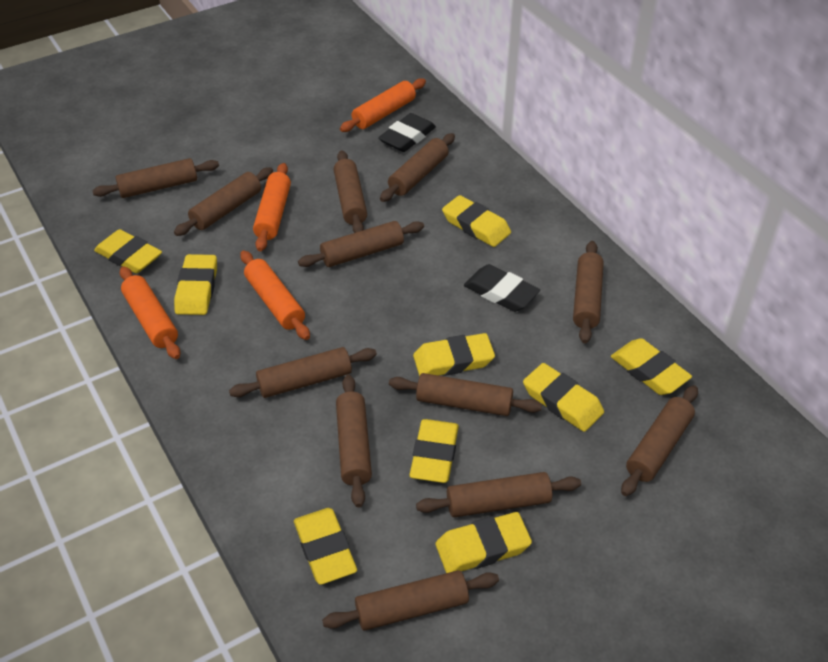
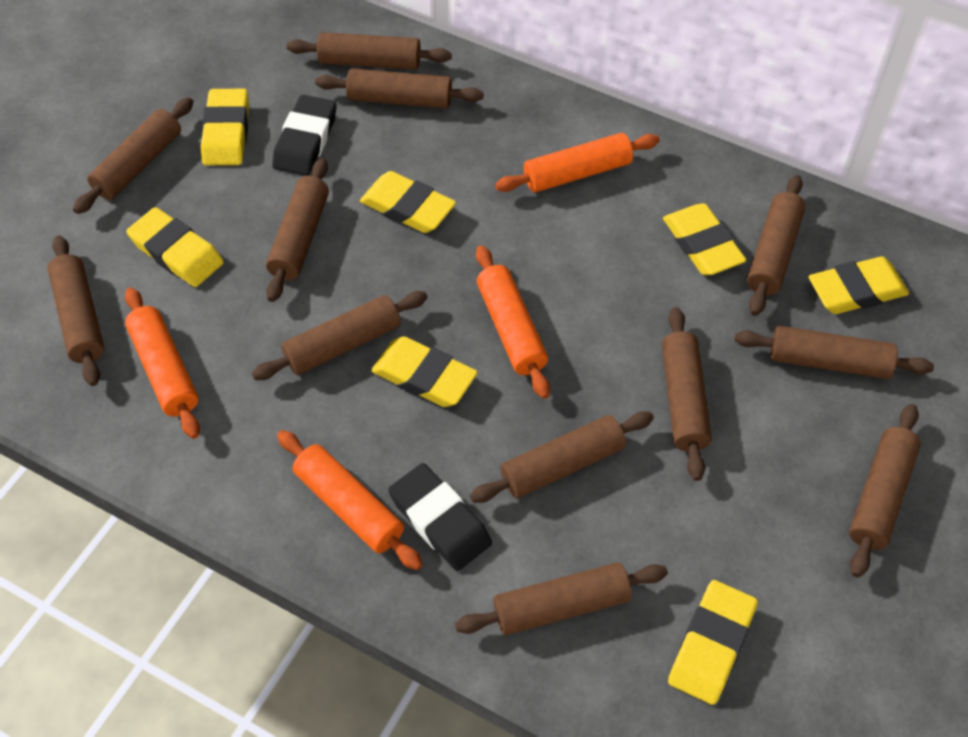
yellow eraser: [94,229,162,273] [174,254,217,315] [294,508,357,585] [409,419,459,483] [413,333,495,377] [436,512,532,573] [442,195,511,247] [523,363,604,432] [611,338,692,395] = 9 -> [126,207,224,287] [201,89,249,165] [360,171,456,233] [371,336,478,407] [663,203,746,275] [668,580,758,705] [808,256,909,314] = 7

